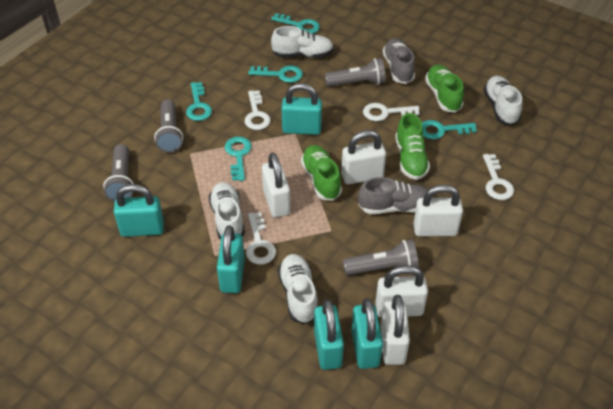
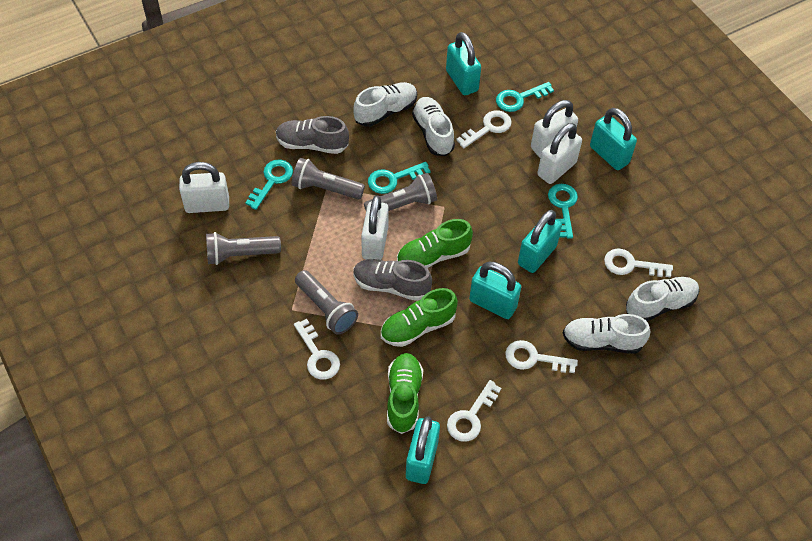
turquoise key: [186,82,212,121] [225,137,252,181] [248,66,303,83] [271,13,320,34] [422,120,477,139] = 5 -> [245,159,293,210] [368,162,430,194] [496,82,554,112] [548,184,578,239] = 4
white key: [244,90,271,130] [246,212,276,265] [363,103,420,121] [483,154,514,200] = 4 -> [294,319,340,380] [447,380,501,442] [456,110,512,148] [505,340,578,373] [604,248,673,277] = 5
white padlock: [262,153,291,218] [341,130,386,184] [375,265,428,318] [381,295,410,365] [413,184,463,236] = 5 -> [179,162,229,213] [361,195,389,260] [531,100,578,158] [538,123,582,184] = 4

